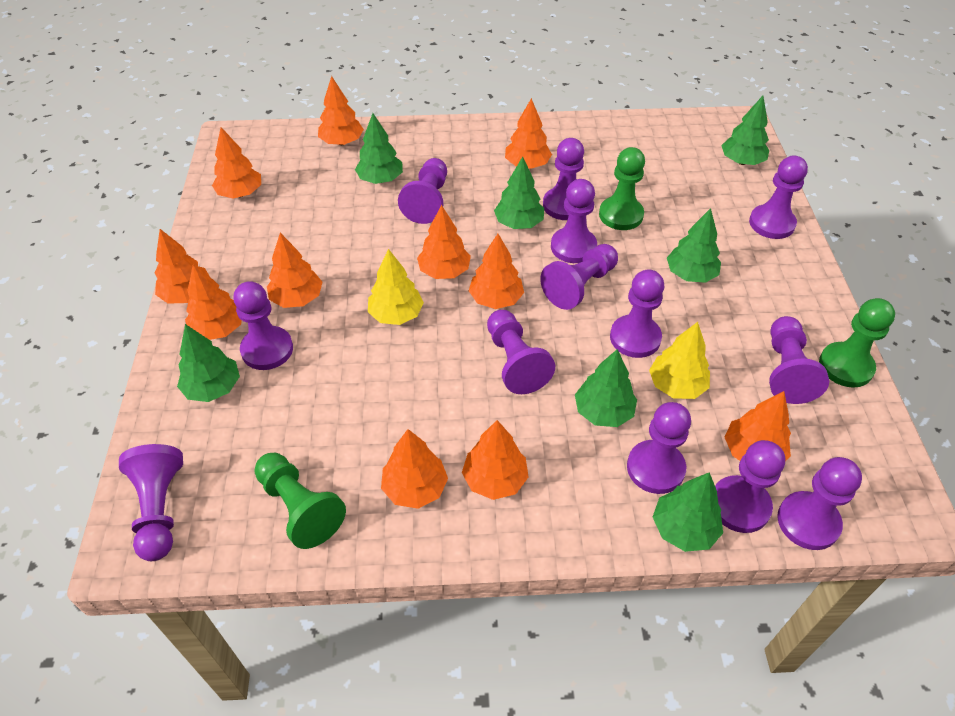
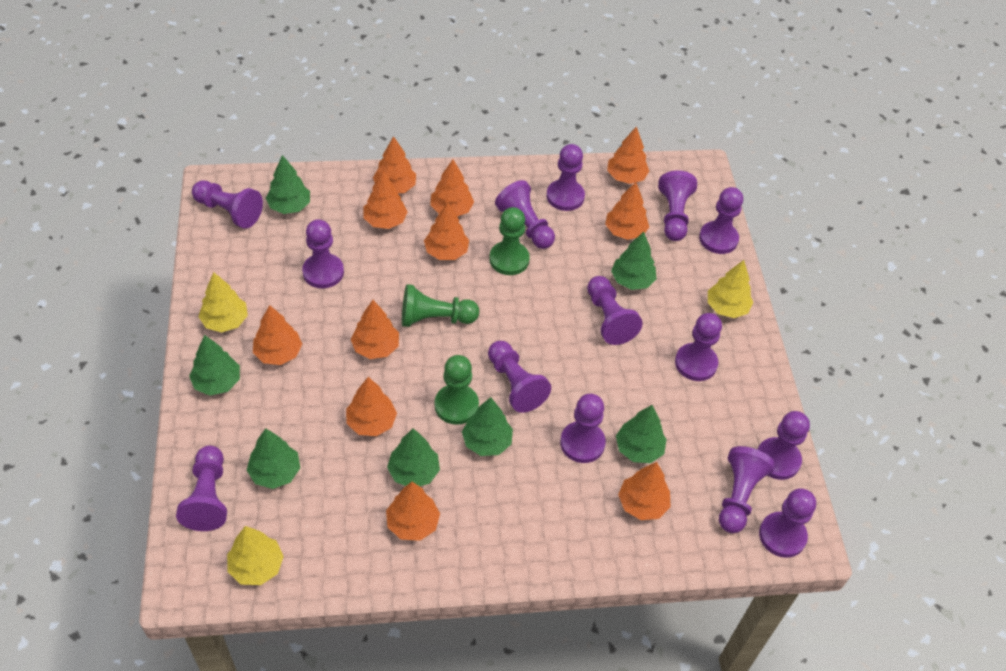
purple pawn: [119,444,183,561] [233,281,293,370] [398,158,447,224] [487,310,555,394] [540,244,618,310] [543,138,584,220] [551,179,597,263] [610,270,664,358] [627,402,691,494] [715,440,785,533] [749,156,808,239] [769,316,829,404] [777,457,862,550] = 13 -> [176,446,227,531] [192,181,263,229] [302,219,344,288] [488,341,551,413] [495,180,555,249] [546,144,585,211] [560,394,606,463] [587,276,643,345] [658,170,697,241] [675,313,722,381] [699,187,743,254] [719,446,775,533] [757,411,810,480] [759,488,816,558] = 14
yellow tree: [368,249,424,325] [649,322,710,399] = 2 -> [198,272,248,332] [227,526,284,585] [708,260,753,318] = 3

